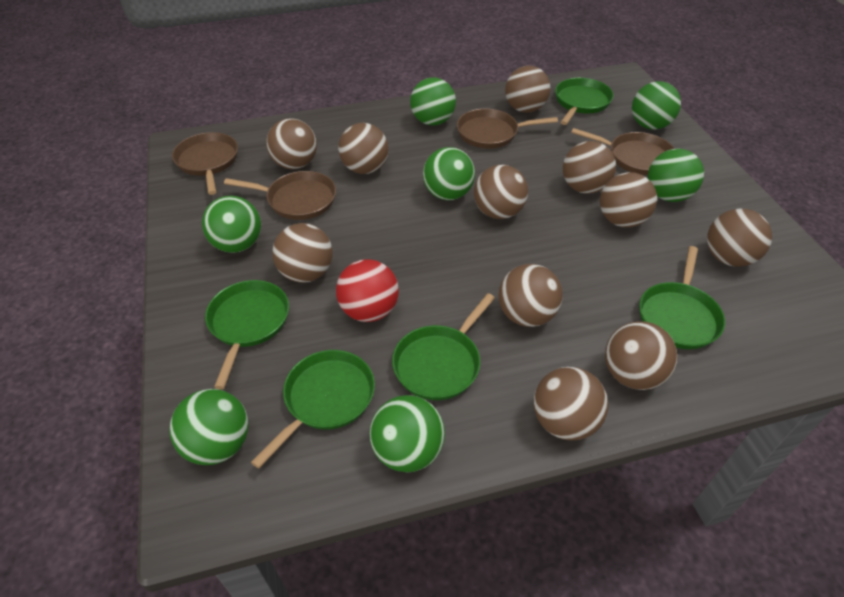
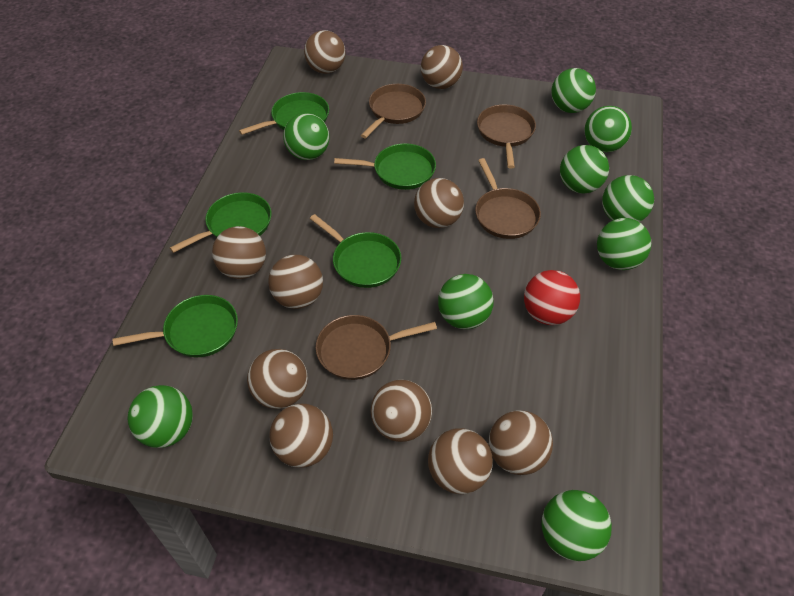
brown ball: [266,118,317,169] [272,223,333,283] [338,123,388,174] [474,165,528,219] [498,264,563,327] [505,66,550,113] [534,367,608,441] [563,141,616,194] [600,172,657,228] [605,321,678,390] [707,209,772,267] = 11 -> [212,226,266,279] [247,349,308,409] [268,255,323,309] [270,404,333,468] [304,30,345,74] [371,380,432,442] [414,178,464,228] [421,45,463,89] [428,428,493,494] [489,410,553,475] = 10
green ball: [169,389,248,465] [202,196,261,253] [369,395,445,472] [410,77,456,125] [423,147,475,200] [632,81,681,130] [648,149,704,202] = 7 -> [127,385,193,448] [283,113,330,160] [438,274,494,329] [542,490,612,561] [551,68,596,113] [560,145,609,194] [584,106,632,152] [597,218,651,270] [602,175,654,222] = 9

